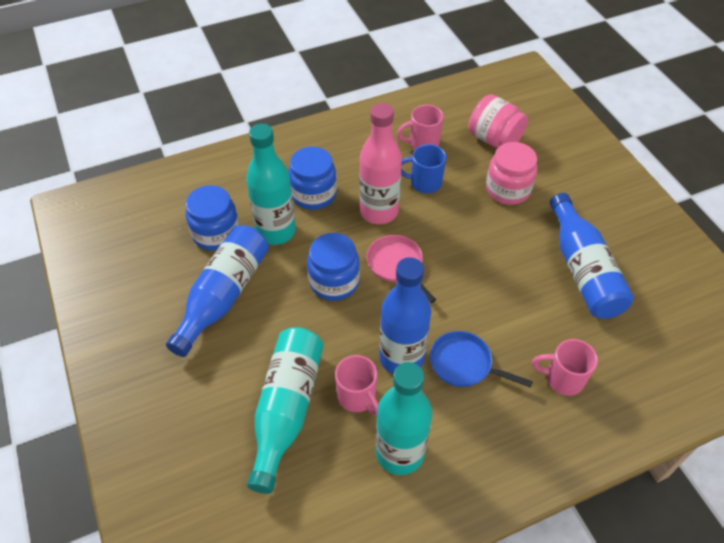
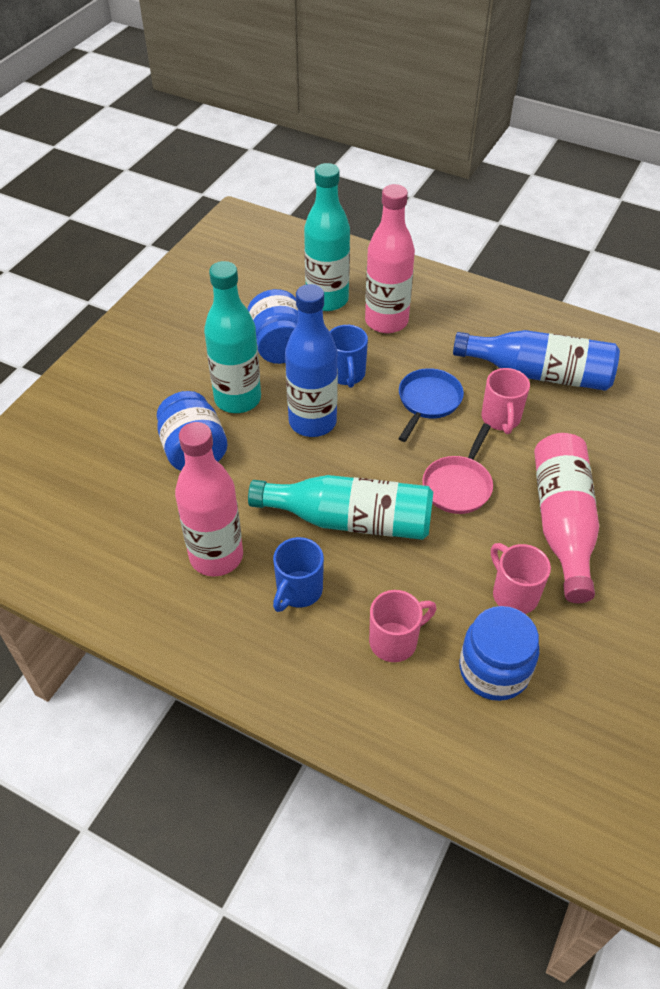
blue bottle: [166,225,269,357] [380,257,431,374] [550,193,634,319] = 3 -> [285,284,338,437] [453,330,620,391] = 2
blue mug: [401,144,446,193] = 1 -> [273,537,324,612] [329,325,368,388] = 2
pink bottle: [359,103,402,224] = 1 -> [175,422,243,576] [365,184,415,333] [534,433,599,603] = 3
pink jar: [469,94,528,148] [486,142,537,205] = 2 -> none = 0

